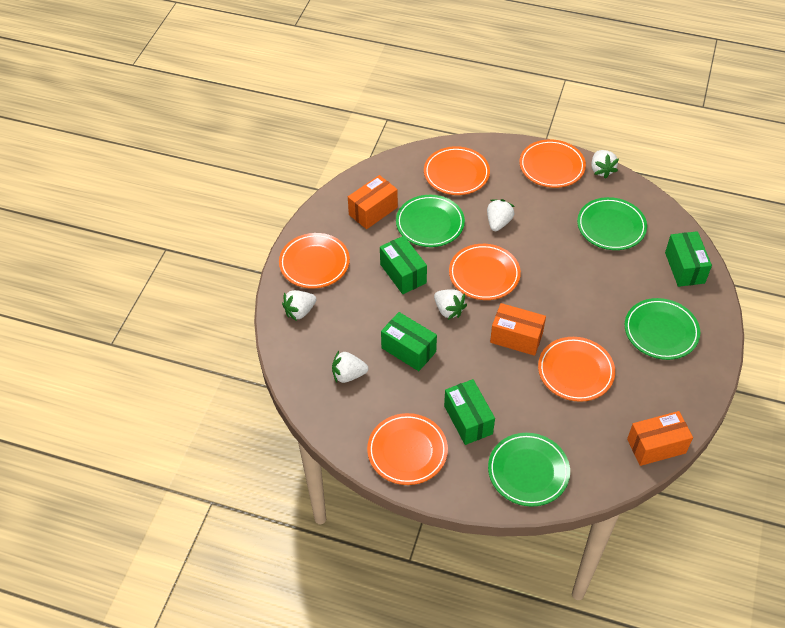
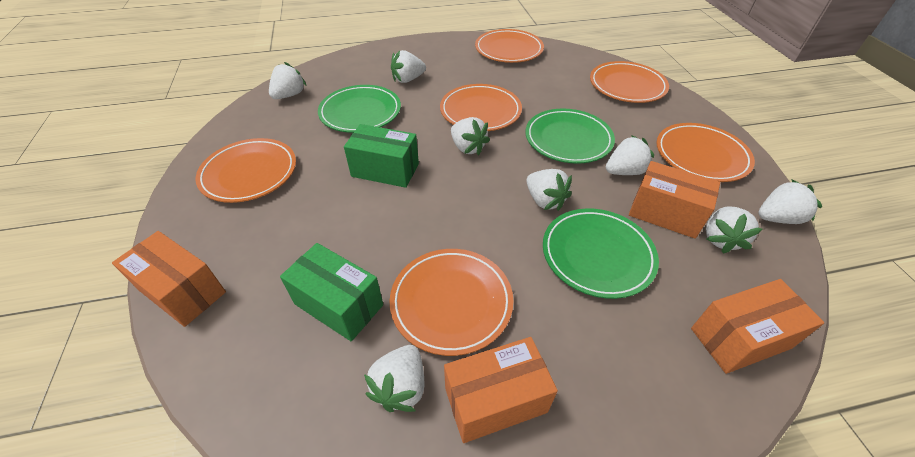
green box: [380,236,427,294] [381,312,437,371] [444,379,495,445] [665,231,712,287] = 4 -> [280,243,383,341] [344,124,419,188] = 2
green plate: [396,195,465,247] [488,433,570,507] [577,197,647,250] [625,298,700,360] = 4 -> [318,85,401,133] [525,109,615,164] [543,208,659,299] = 3
orange box: [348,175,398,229] [490,303,546,356] [627,411,693,466] = 3 -> [112,231,226,327] [444,337,558,443] [629,161,720,239] [691,279,824,374] = 4
white strawberry: [282,290,317,321] [332,351,368,383] [434,289,467,320] [487,199,515,231] [591,150,619,179] = 5 -> [269,62,307,99] [364,345,424,412] [391,50,426,83] [451,117,490,155] [526,169,572,211] [606,135,654,175] [706,206,762,254] [758,180,822,224] = 8

